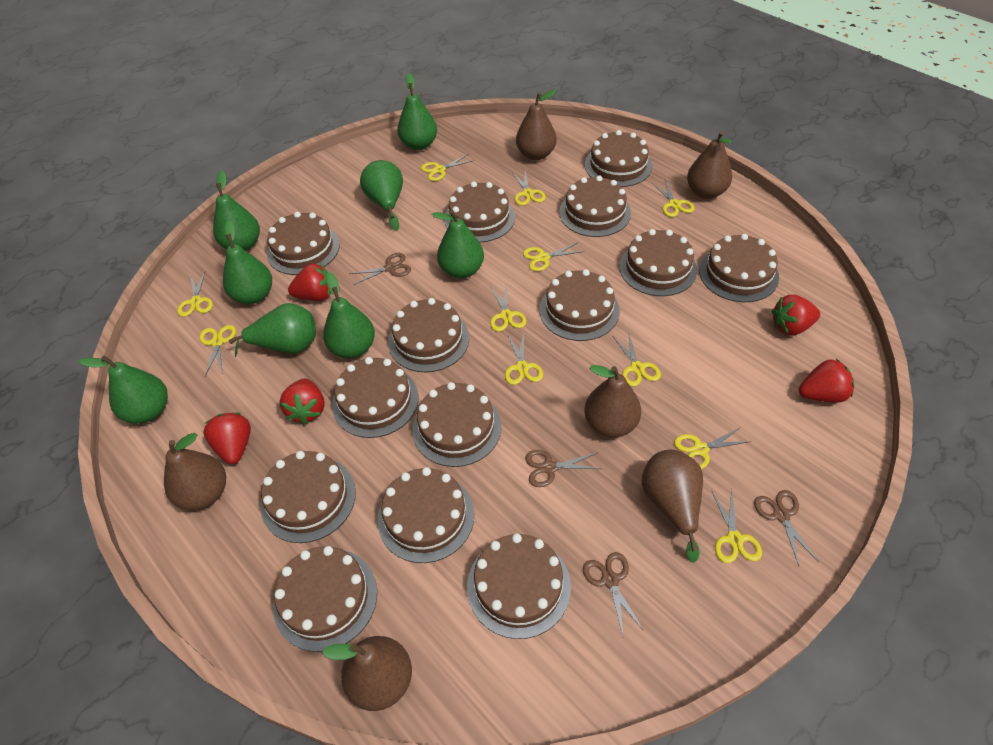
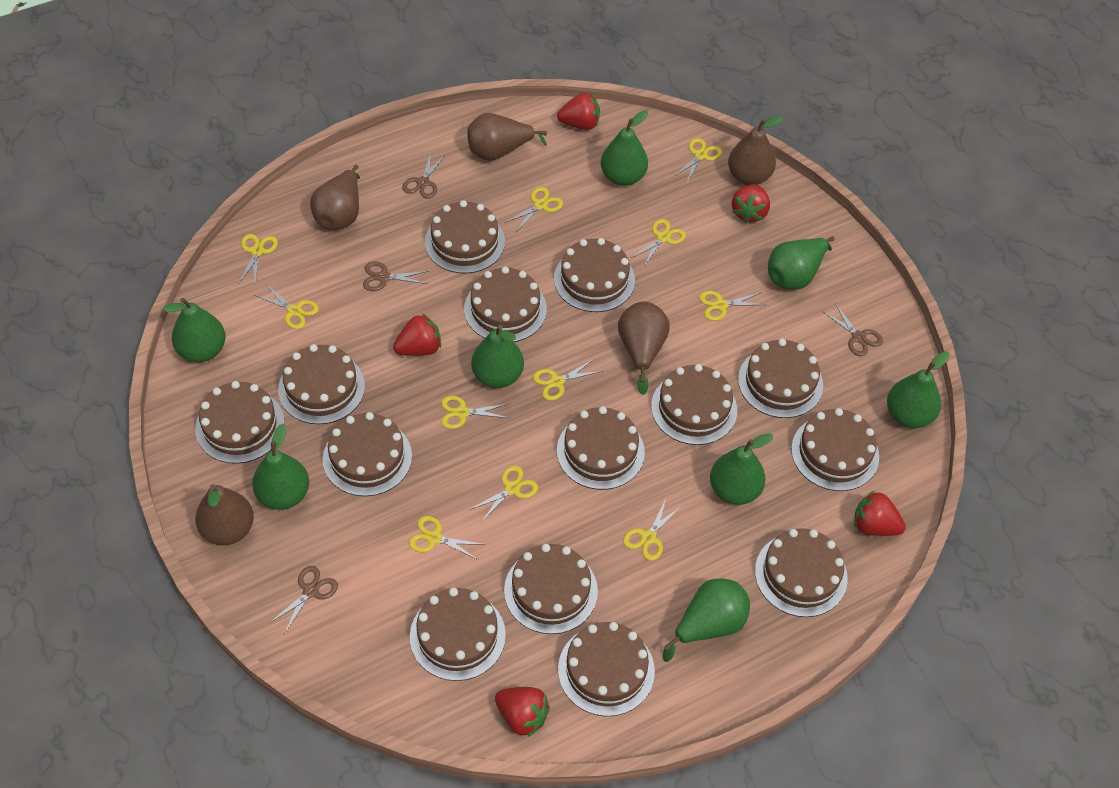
brown pear: [164,433,226,511] [322,636,412,711] [516,90,557,160] [584,365,641,438] [642,450,703,563] [687,131,733,199] = 6 -> [195,484,254,545] [310,165,360,230] [467,113,547,161] [618,302,670,395] [728,115,783,185] = 5

